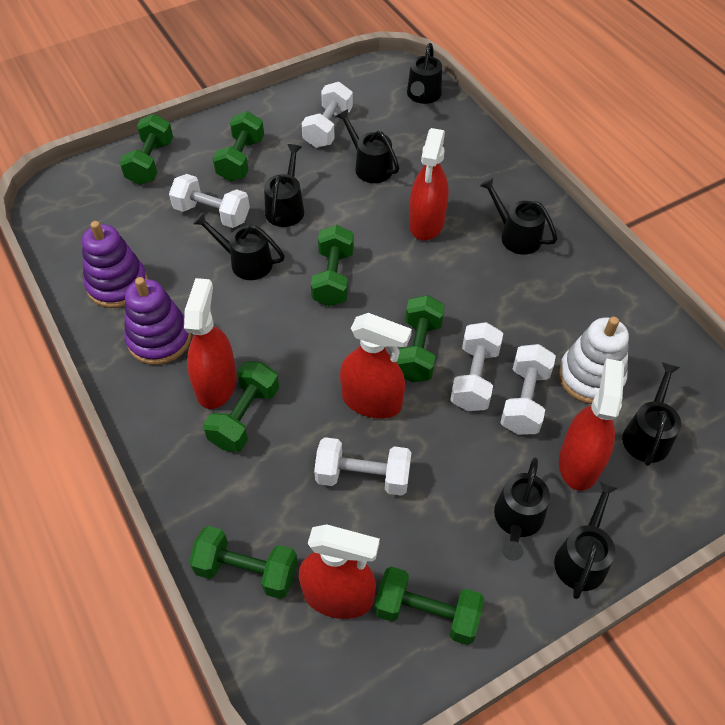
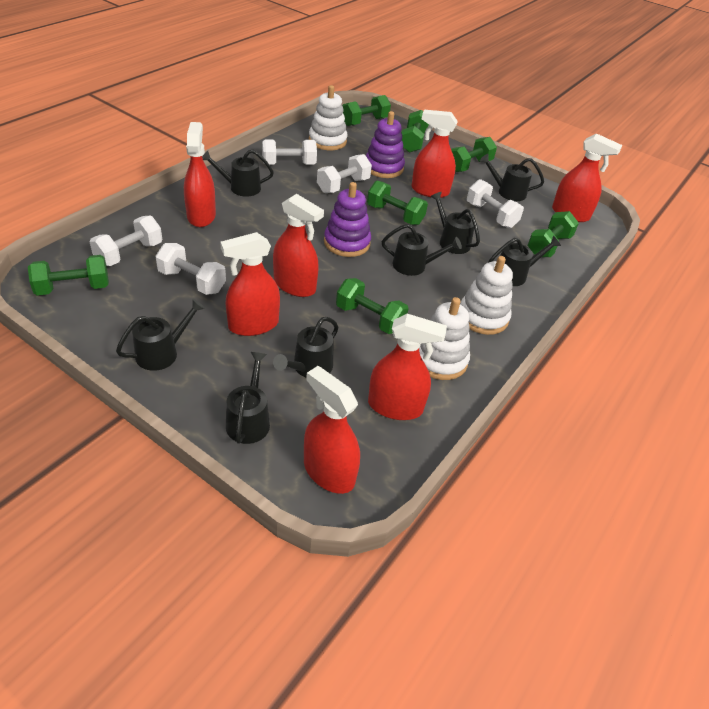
red spray bottle: [184,278,237,409] [299,524,380,619] [340,313,412,419] [409,128,448,241] [559,358,624,491] = 5 -> [184,122,216,227] [220,232,280,336] [273,194,324,297] [304,366,360,494] [368,314,447,420] [411,110,458,198] [552,133,622,222] = 7
white stacking toy: [558,317,629,404] = 1 -> [309,85,347,150] [419,297,470,380] [460,256,513,335] = 3

